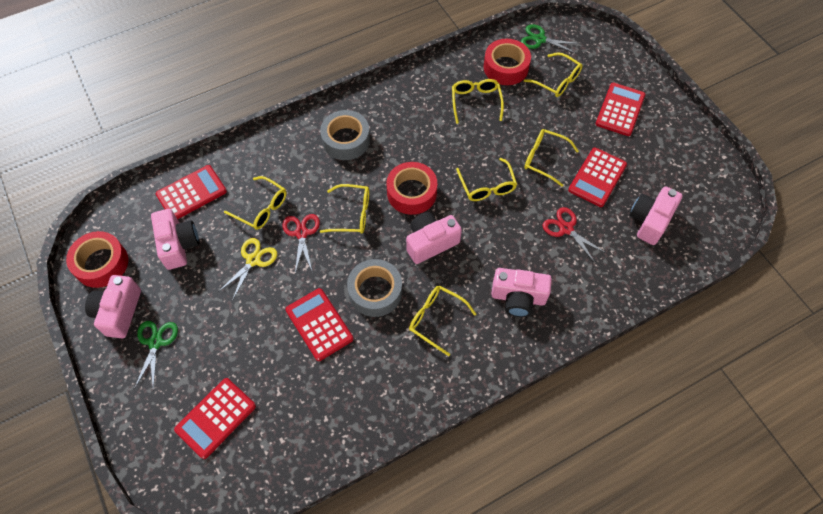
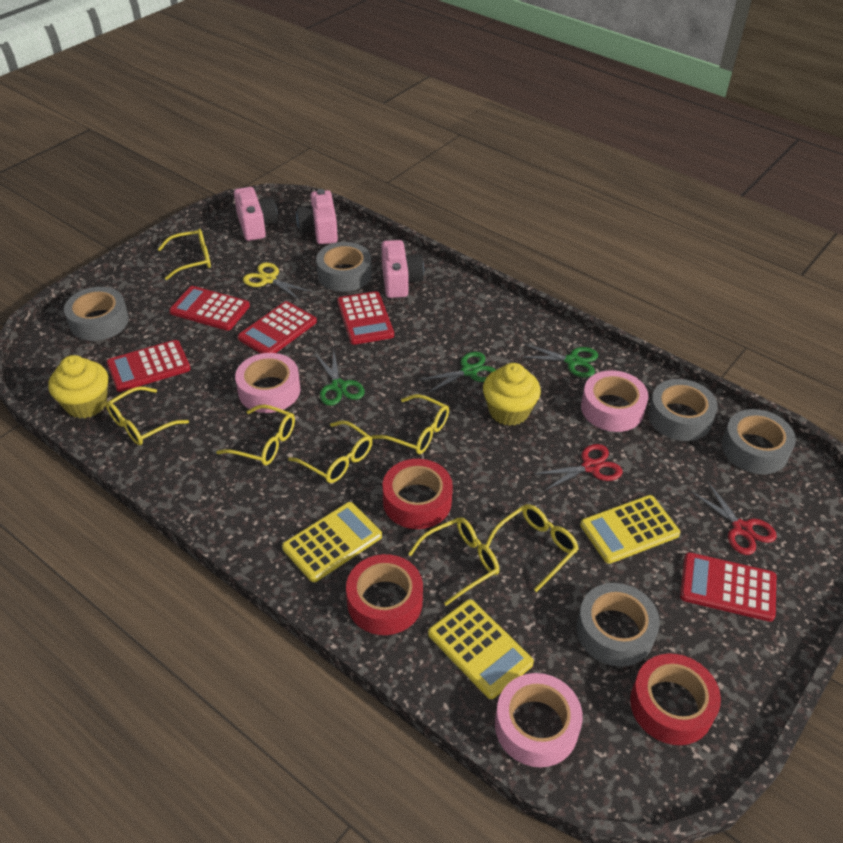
green scissors: [134,321,178,390] [521,24,580,54] = 2 -> [315,349,365,406] [418,352,496,394] [520,343,598,378] = 3
grey tape: [320,110,370,160] [347,259,402,317] = 2 -> [64,287,129,341] [316,242,372,292] [576,583,660,667] [648,379,718,441] [722,409,796,474] = 5
pink camera: [85,275,141,338] [151,209,199,270] [406,212,462,264] [491,268,552,317] [630,186,683,245] = 5 -> [234,187,278,241] [296,189,338,244] [382,240,424,298] = 3
pink tape: none = 0 -> [235,353,300,413] [495,673,583,767] [581,370,649,432] = 3
yellow calculator: none = 0 -> [282,502,382,582] [428,599,534,699] [580,495,680,564] = 3
yellow cupcake: none = 0 -> [48,355,108,418] [483,363,541,426] = 2

